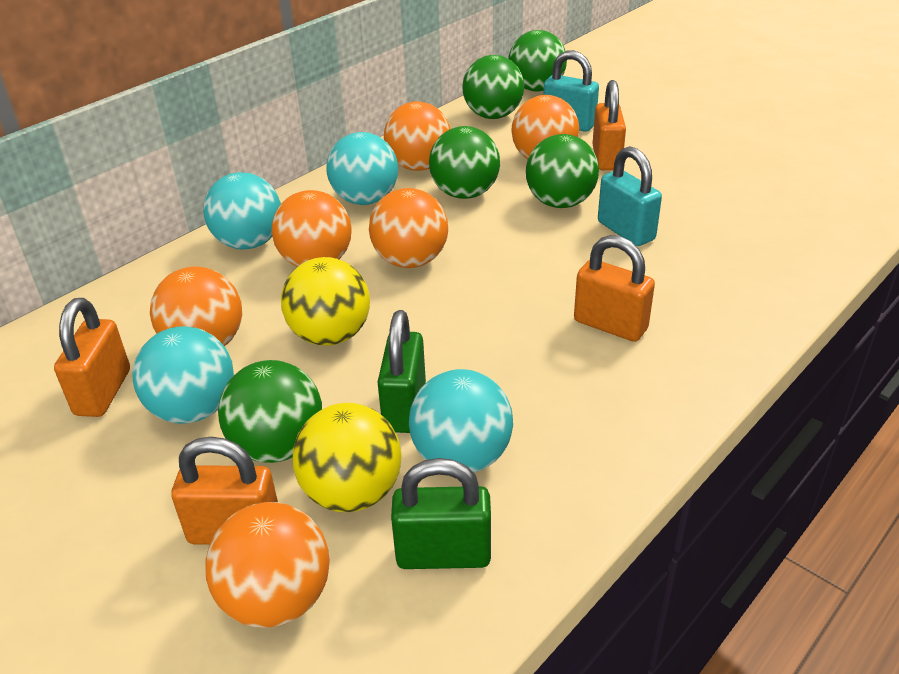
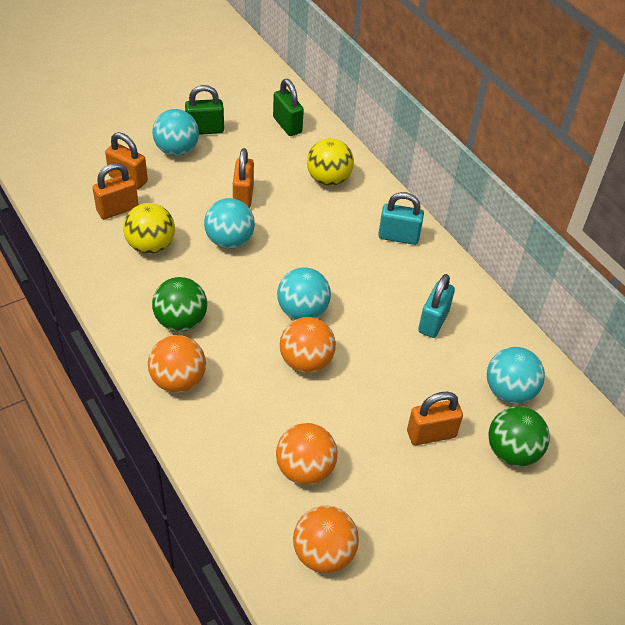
green ball: [218,360,322,463] [429,126,500,199] [462,55,524,119] [508,30,567,91] [526,134,599,208] = 5 -> [152,277,207,332] [488,406,550,467] = 2
orange ball: [150,267,242,346] [206,502,330,628] [272,190,352,267] [369,188,448,268] [384,101,451,171] [511,95,579,159] = 6 -> [148,335,206,393] [276,423,337,485] [280,317,336,373] [293,506,359,573] = 4

